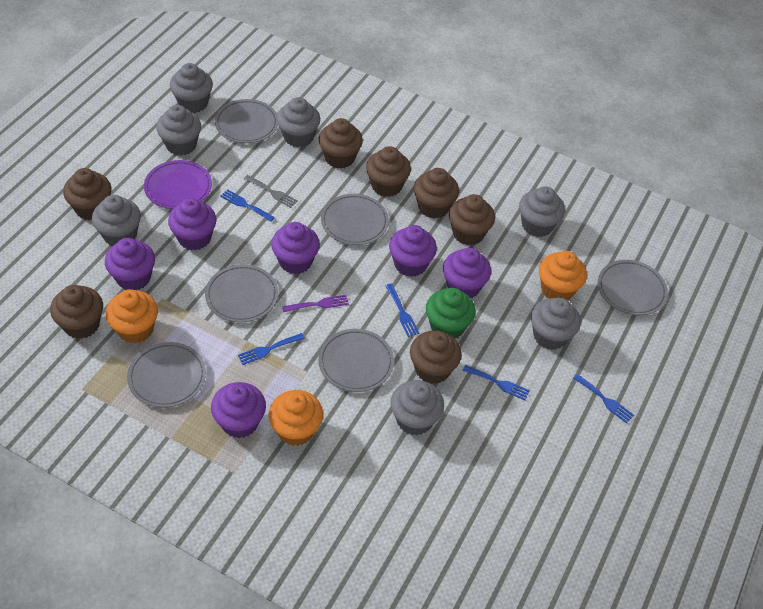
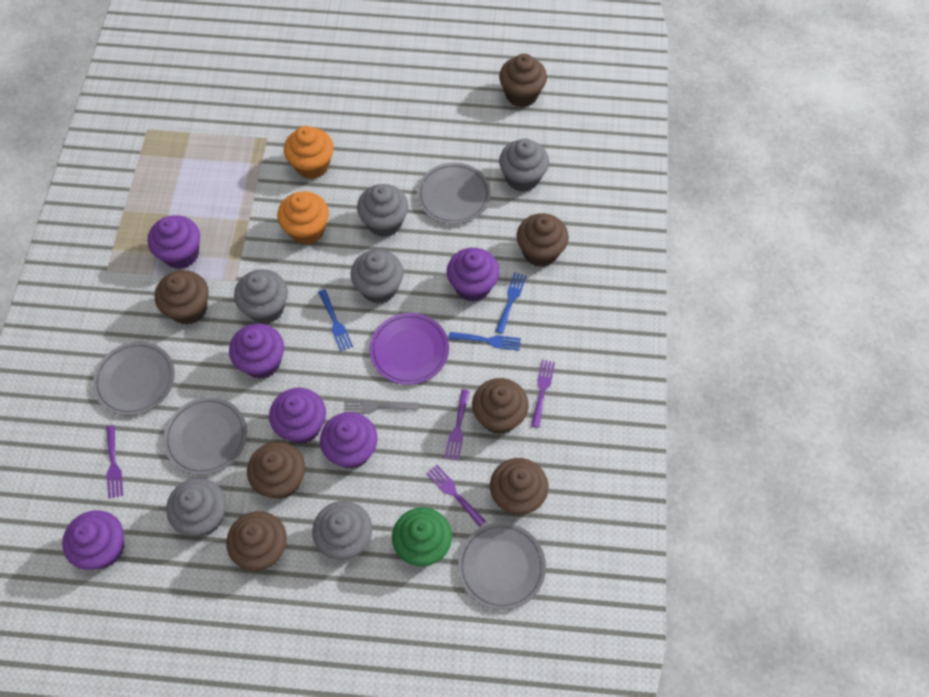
blue fork: [220,189,275,222] [238,333,305,365] [385,283,420,337] [463,365,530,400] [573,374,634,424] = 5 -> [318,289,353,351] [449,332,521,351] [496,272,527,334] = 3
grey cupcake: [92,195,141,246] [156,105,201,156] [170,63,213,113] [277,97,320,147] [391,380,444,435] [519,186,565,237] [531,297,581,350] = 7 -> [166,478,226,536] [234,269,288,324] [312,501,372,560] [351,249,404,304] [357,184,408,237] [499,139,549,192] = 6
grey plate: [127,342,206,408] [205,264,278,322] [215,99,278,143] [318,329,394,392] [321,194,389,245] [598,260,668,316] = 6 -> [93,342,175,416] [163,397,247,475] [417,163,491,224] [458,522,546,610] = 4
orange cupcake: [106,289,158,343] [268,390,323,446] [539,251,587,300] = 3 -> [277,191,329,245] [284,126,334,179] = 2
purple fork: [282,295,349,312] = 1 -> [106,425,123,498] [426,465,486,527] [445,389,470,460] [531,360,555,428] = 4

